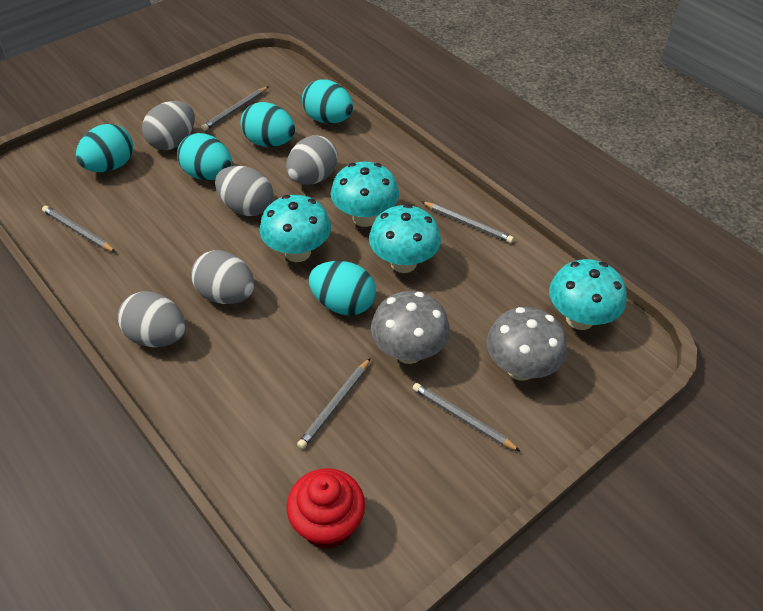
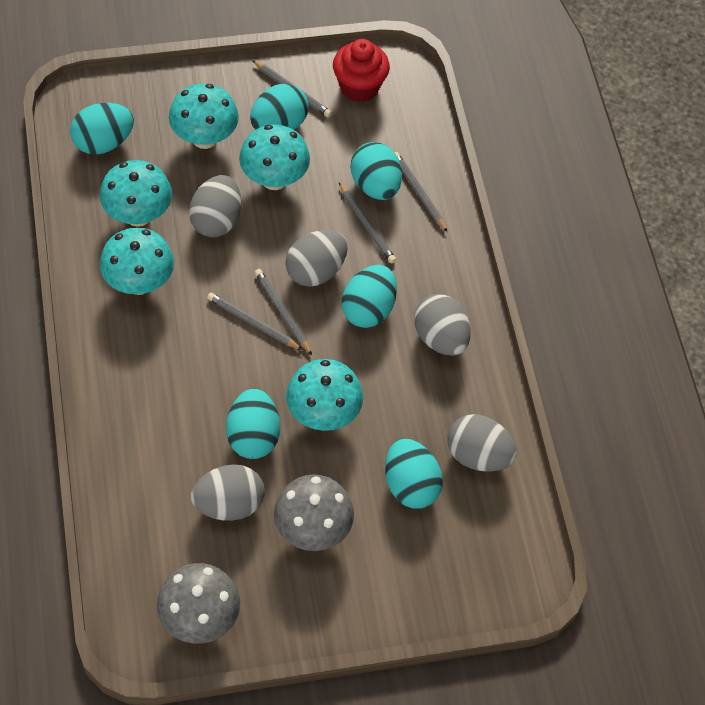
turquoise egg: [76,124,133,172] [177,133,232,180] [240,102,295,147] [302,79,353,124] [308,261,376,316] = 5 -> [70,103,134,155] [226,388,280,459] [250,84,309,130] [342,265,397,328] [351,142,402,200] [385,439,443,508] = 6
turquoise mushroom: [260,195,331,262] [331,162,399,227] [369,204,441,273] [549,259,627,330] = 4 -> [100,160,172,227] [100,228,174,295] [169,83,239,149] [239,125,310,190] [286,359,363,431] = 5

